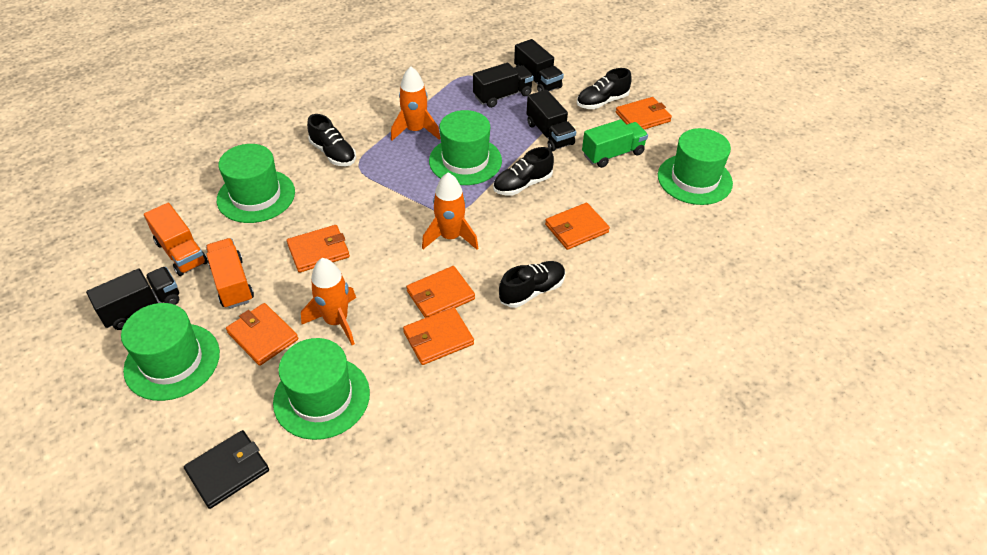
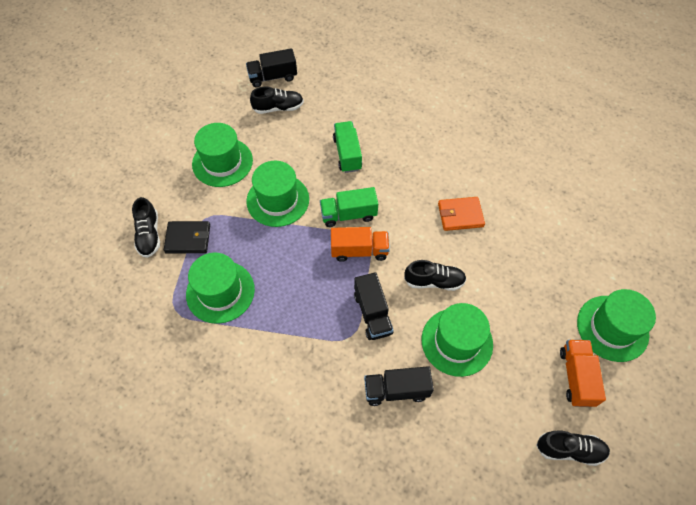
black truck: [86,267,179,330] [473,63,534,108] [514,39,564,92] [526,90,576,151] = 4 -> [246,48,297,88] [354,272,393,340] [364,366,434,406] = 3
green truck: [582,119,648,168] = 1 -> [320,187,378,227] [333,121,362,173] = 2
orange rocket: [301,258,356,345] [391,66,441,141] [422,173,478,250] = 3 -> none = 0
orange wallet: [226,303,298,366] [287,225,350,273] [403,307,474,365] [406,266,475,318] [545,203,610,250] [616,97,672,129] = 6 -> [438,197,485,231] = 1

